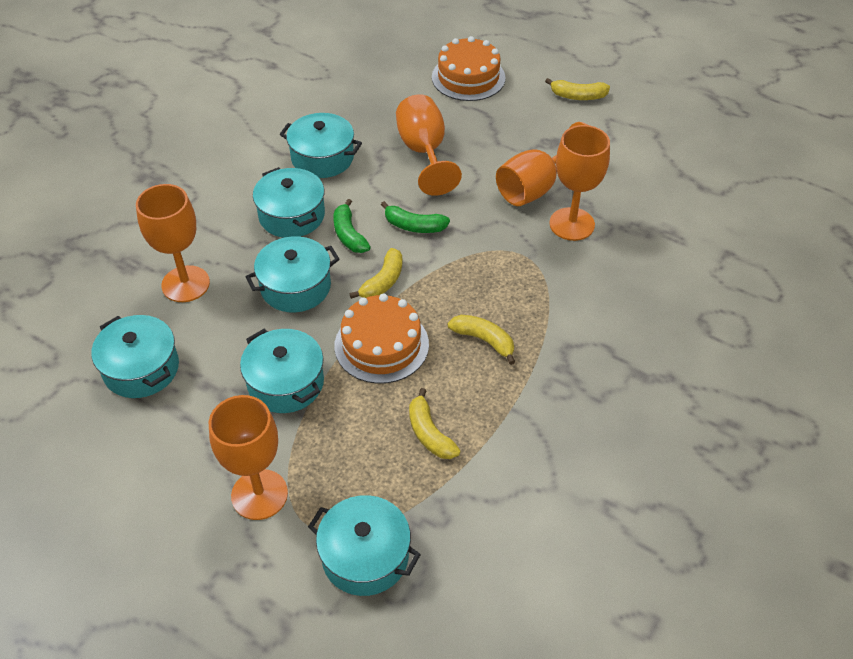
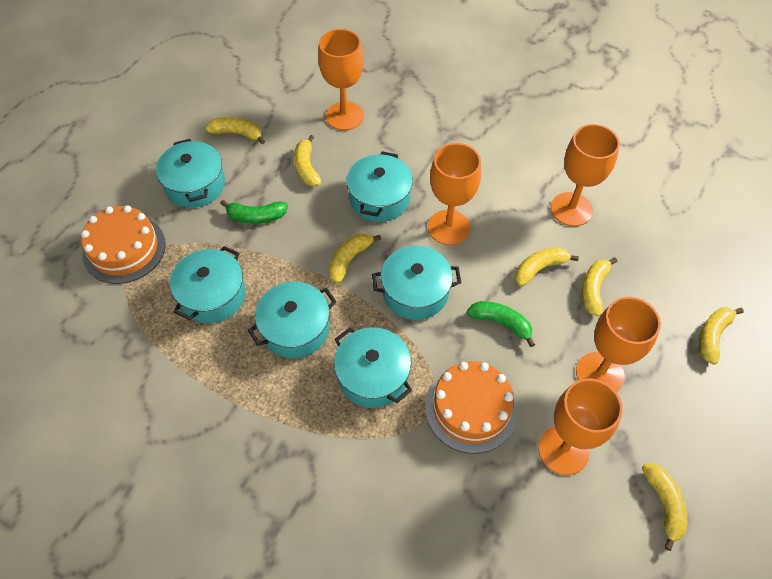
yellow banana: [349,248,402,299] [409,388,461,459] [448,315,515,365] [545,78,610,100] = 4 -> [205,117,265,144] [294,135,322,187] [329,233,381,284] [515,247,579,286] [581,258,617,316] [642,463,688,551] [699,307,744,365] = 7

